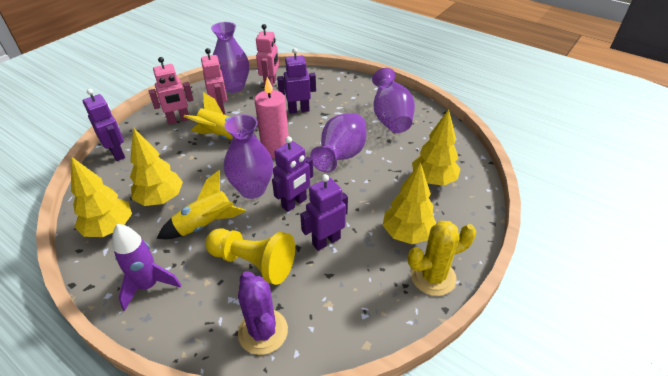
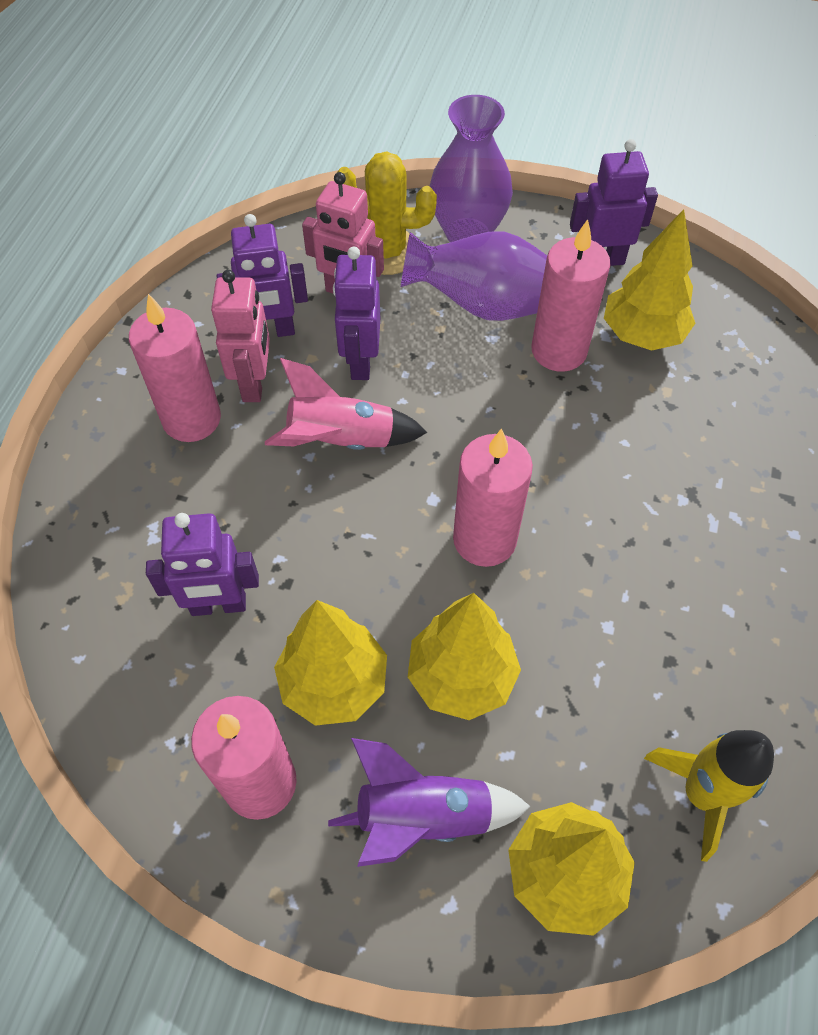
pink candle: [254,77,289,158] = 1 -> [129,294,221,442] [191,696,297,820] [453,428,533,567] [532,219,610,372] = 4
pink robot: [149,57,193,125] [201,48,227,115] [256,24,279,89] = 3 -> [211,270,270,402] [302,172,384,293] = 2
pink rocket: none = 0 -> [265,358,428,450] = 1
purple cactus: [238,271,288,355] = 1 -> none = 0
purple vase: [211,22,249,93] [224,114,273,199] [310,113,366,173] [372,68,415,133] = 4 -> [401,231,547,321] [430,95,513,242] = 2
yellow pawn: [205,228,295,285] = 1 -> none = 0
yellow rocket: [157,170,246,239] [184,92,257,140] = 2 -> [644,730,774,862] = 1

